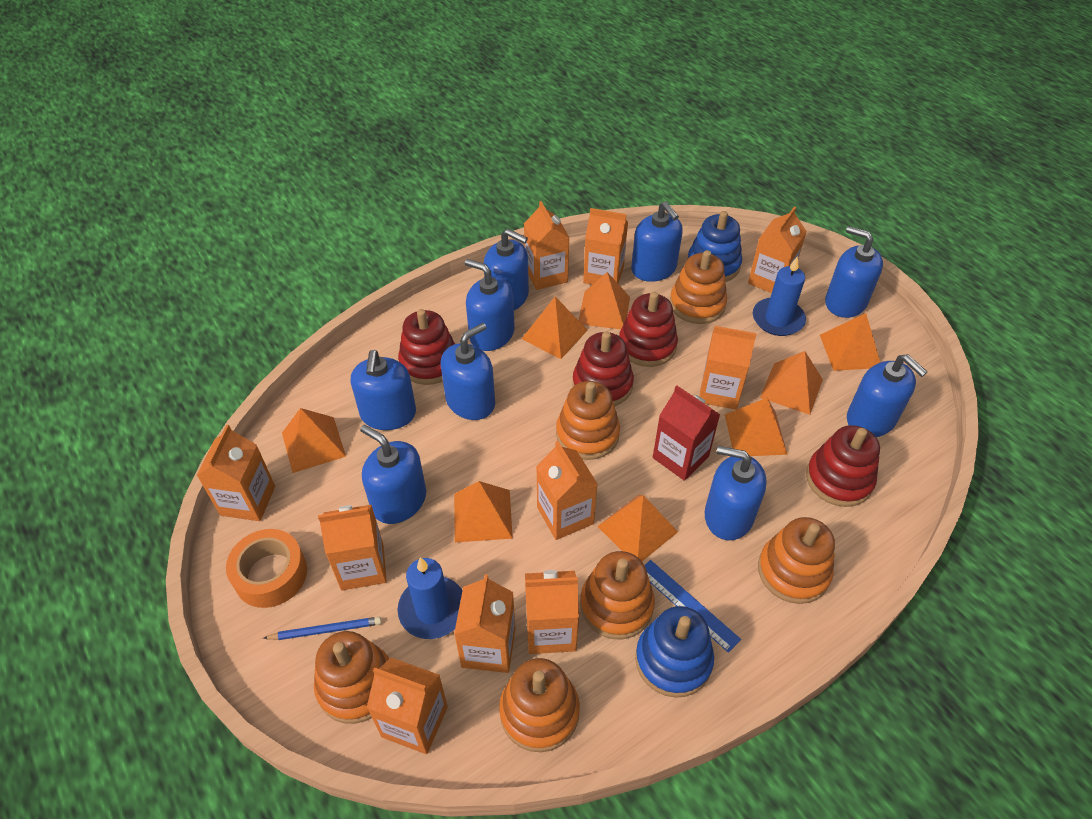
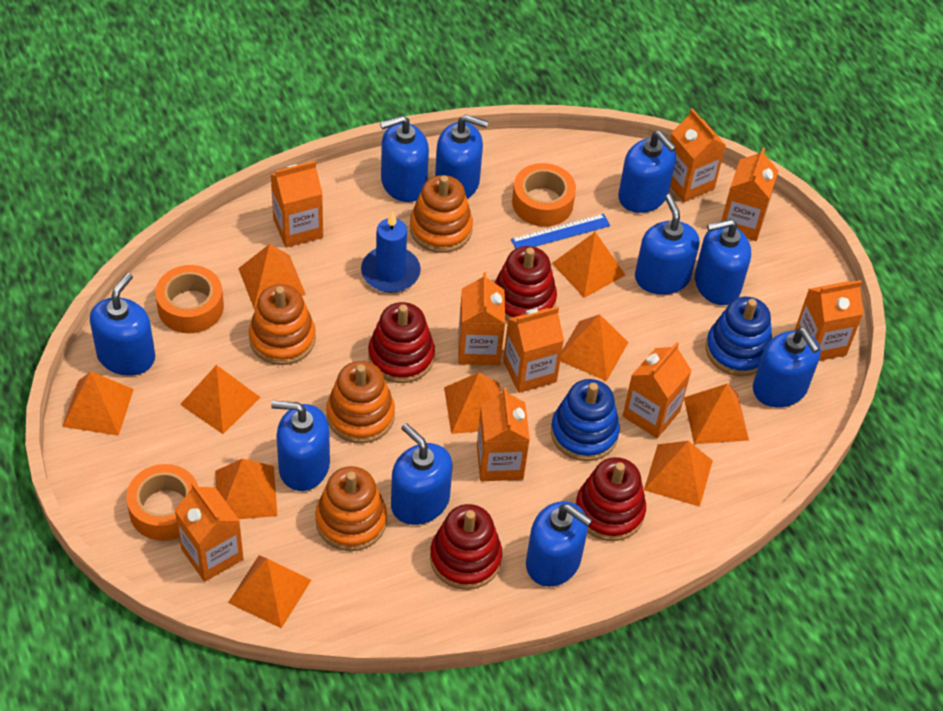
blue candle: [398,557,462,639] [753,256,806,336] = 2 -> [361,211,421,293] = 1
blue pencil: [263,617,382,640] = 1 -> none = 0
blue soap dispenser: [351,350,416,430] [360,425,426,524] [441,323,495,420] [465,259,515,351] [484,229,529,310] [631,201,683,282] [705,446,767,540] [825,226,883,318] [847,354,927,437] = 9 -> [90,273,155,376] [271,401,330,491] [380,115,429,202] [391,423,453,525] [435,115,488,199] [526,501,592,587] [618,131,676,213] [635,194,699,295] [695,219,751,305] [753,328,821,408] = 10
orange carton: [197,425,275,521] [318,505,387,590] [367,658,448,754] [454,574,515,673] [524,201,570,290] [525,570,579,654] [536,441,597,540] [583,208,628,285] [699,326,757,410] [748,207,807,293] = 10 -> [175,482,243,582] [271,161,323,248] [458,272,505,365] [477,387,530,481] [503,306,564,393] [623,342,692,438] [670,108,726,202] [721,148,778,241] [794,280,863,361] = 9
orange pyramid: [282,408,346,473] [454,481,513,542] [522,297,588,359] [579,272,630,329] [597,495,678,561] [725,398,788,456] [760,351,823,415] [820,313,880,371] = 8 -> [62,371,134,436] [180,365,260,434] [215,459,278,519] [228,555,311,628] [238,244,306,309] [444,372,501,434] [552,232,625,298] [560,314,628,381] [644,441,713,507] [684,384,749,444] = 10
orange stacking toy: [314,631,389,724] [499,658,580,752] [556,381,620,460] [580,551,655,639] [670,250,727,324] [758,517,835,604] = 6 -> [249,284,316,365] [315,466,387,551] [326,361,395,443] [410,175,473,253] = 4
orange tape: [226,529,307,608] = 1 -> [126,464,198,541] [155,265,224,333] [512,163,576,227] = 3
red carton: [653,385,720,481] = 1 -> none = 0

